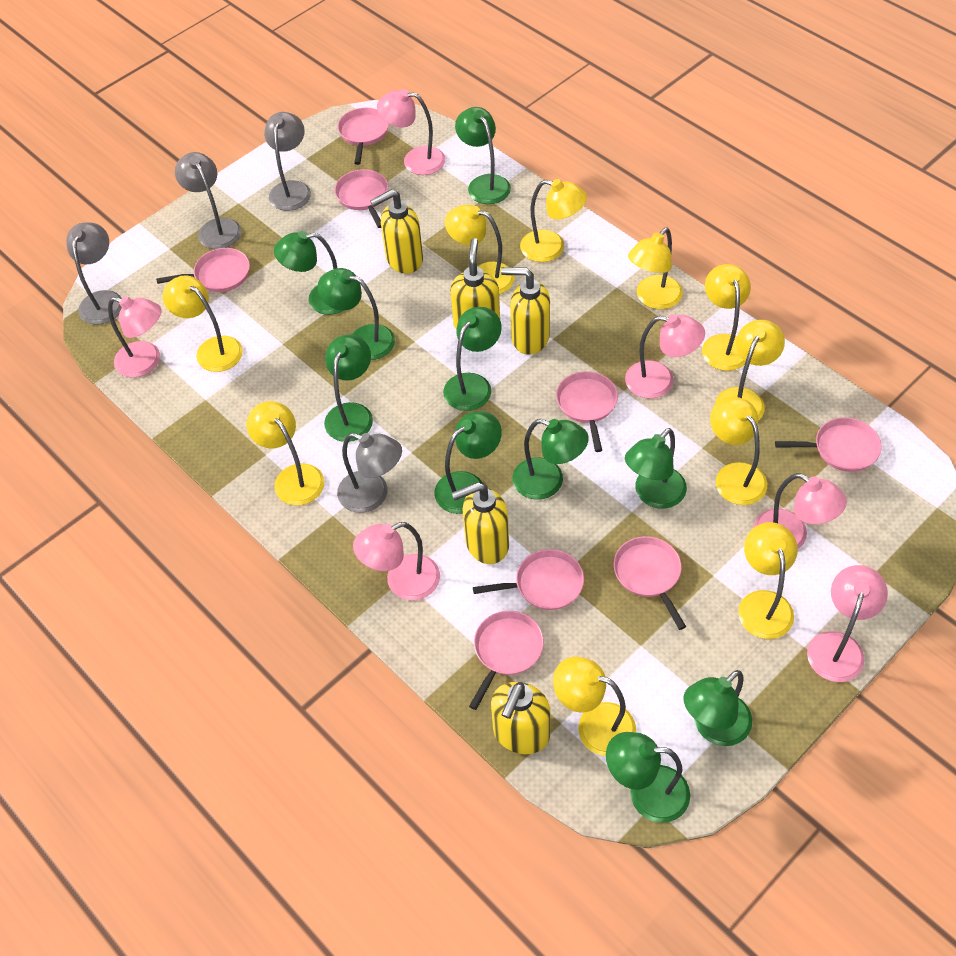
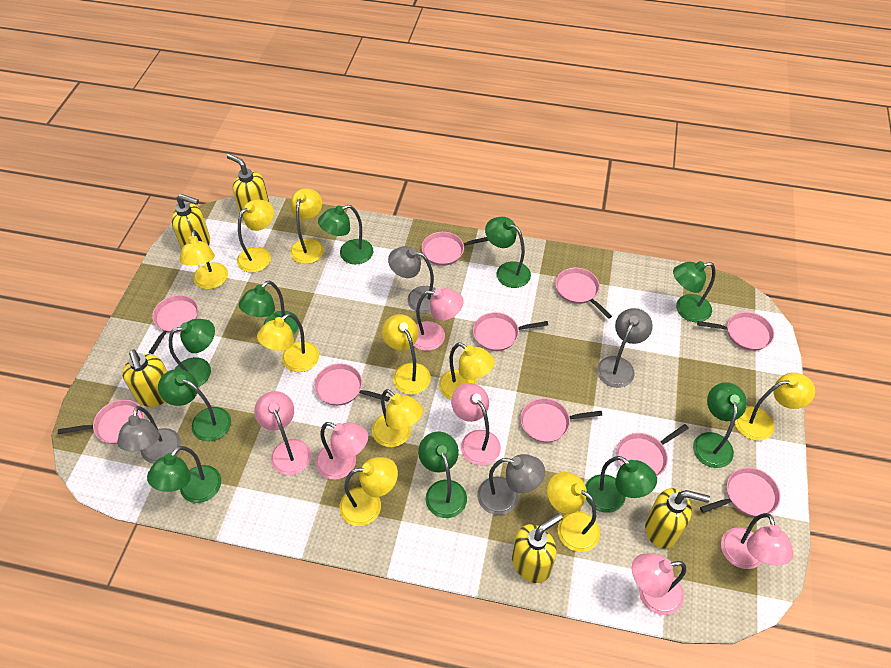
pink pan: [156,248,250,292] [335,169,388,228] [338,108,389,165] [469,611,544,710] [473,549,584,610] [556,371,618,452] [614,536,686,630] [775,417,882,472] = 8 -> [58,400,144,444] [148,295,198,354] [314,363,390,406] [422,232,489,266] [473,312,548,351] [520,398,602,443] [555,268,612,319] [616,424,689,476] [697,312,774,351] [700,467,780,517] = 10

